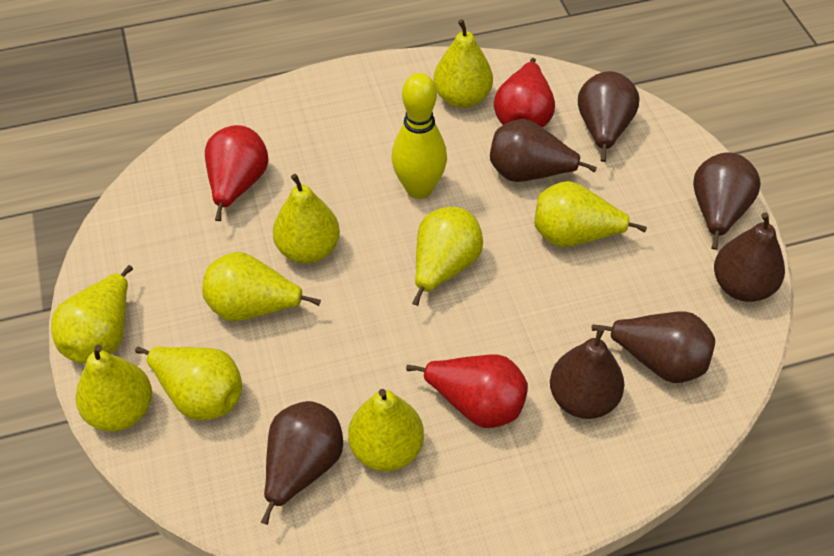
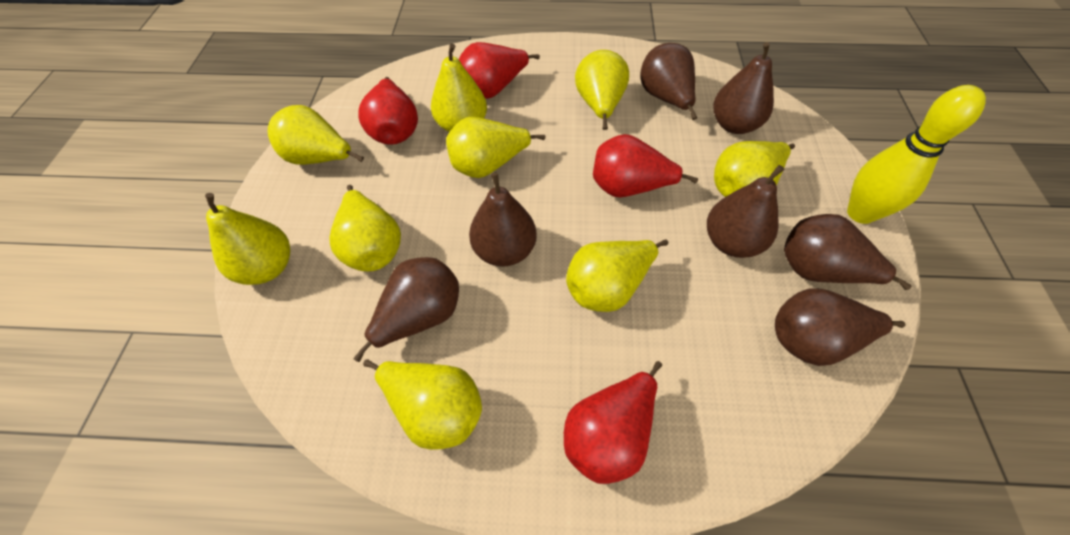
red pear: [205,125,268,221] [406,355,528,428] [494,58,555,128] = 3 -> [358,77,418,145] [459,42,540,99] [564,361,662,484] [593,134,698,197] = 4

